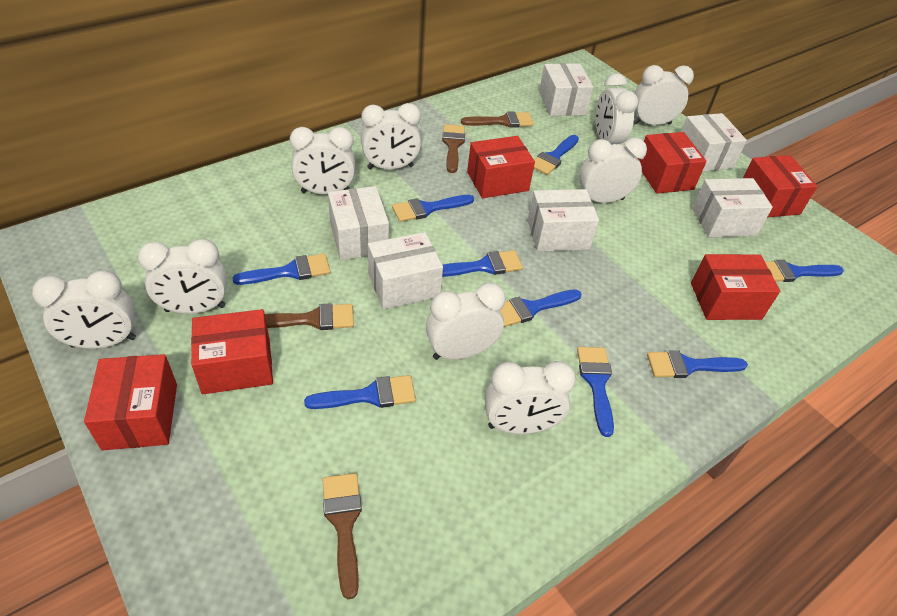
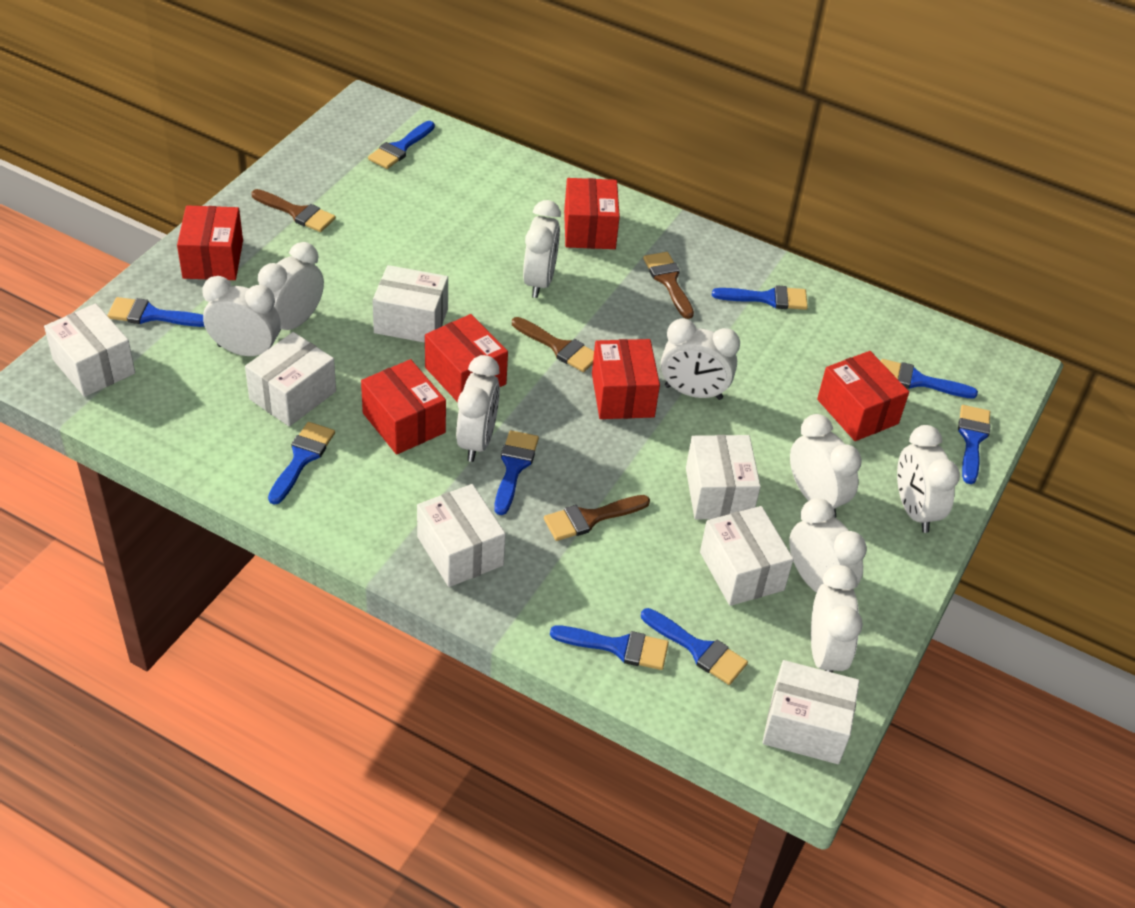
white box: [328,186,389,260] [368,232,443,310] [527,189,599,252] [539,63,593,116] [681,113,747,172] [692,178,773,237] = 6 -> [44,303,135,397] [245,332,336,427] [372,265,448,343] [417,484,506,587] [686,435,761,519] [700,506,794,606] [762,660,860,764] = 7

